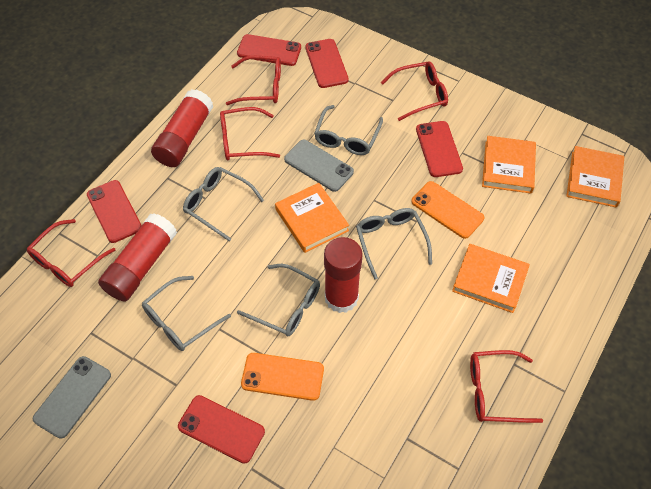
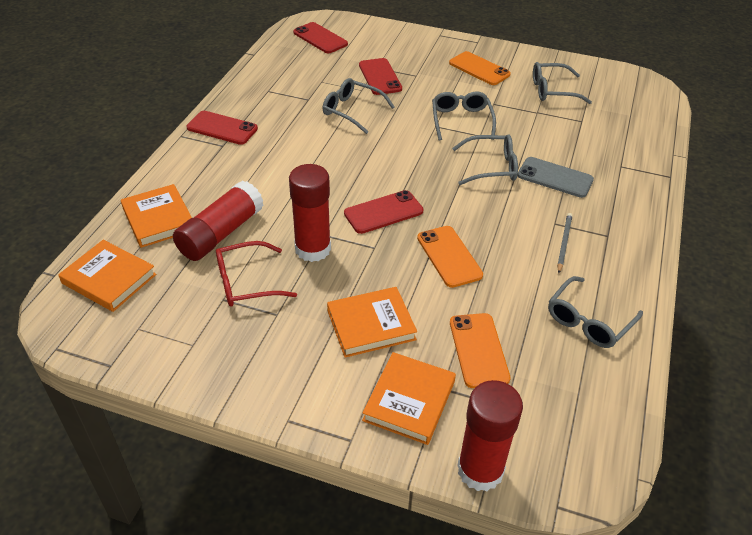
grey pencil: none = 0 -> [557,213,572,273] = 1
grey phone: [33,356,111,439] [284,140,354,192] = 2 -> [517,157,594,198] = 1
orange phone: [241,353,324,401] [412,181,484,239] = 2 -> [417,226,483,288] [449,51,511,85] [450,313,511,388] = 3
red glasses: [27,219,115,287] [220,107,280,160] [226,56,281,105] [381,61,448,121] [470,350,543,423] = 5 -> [216,241,297,307] = 1
red phone: [87,180,142,243] [178,395,265,463] [237,34,301,66] [305,39,349,88] [416,121,463,177] = 5 -> [186,111,258,145] [293,22,348,53] [344,190,423,234] [359,58,402,95] = 4

